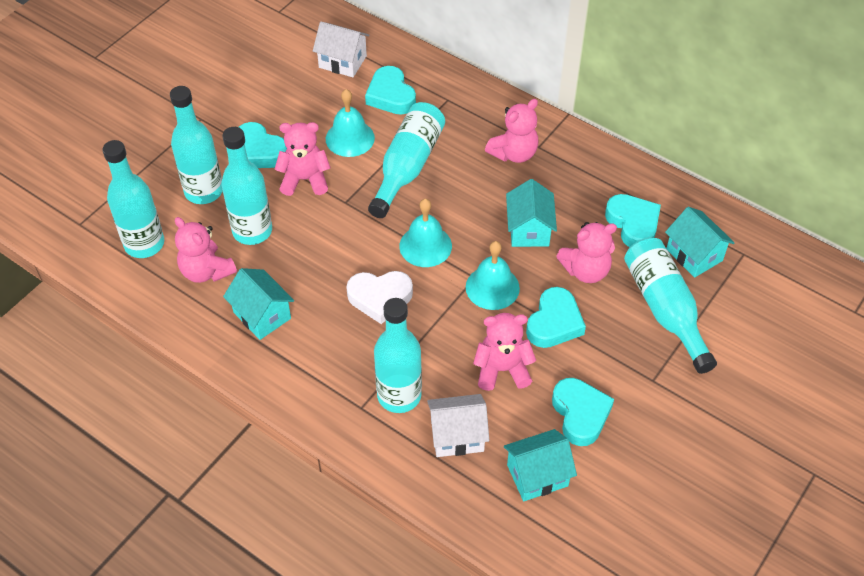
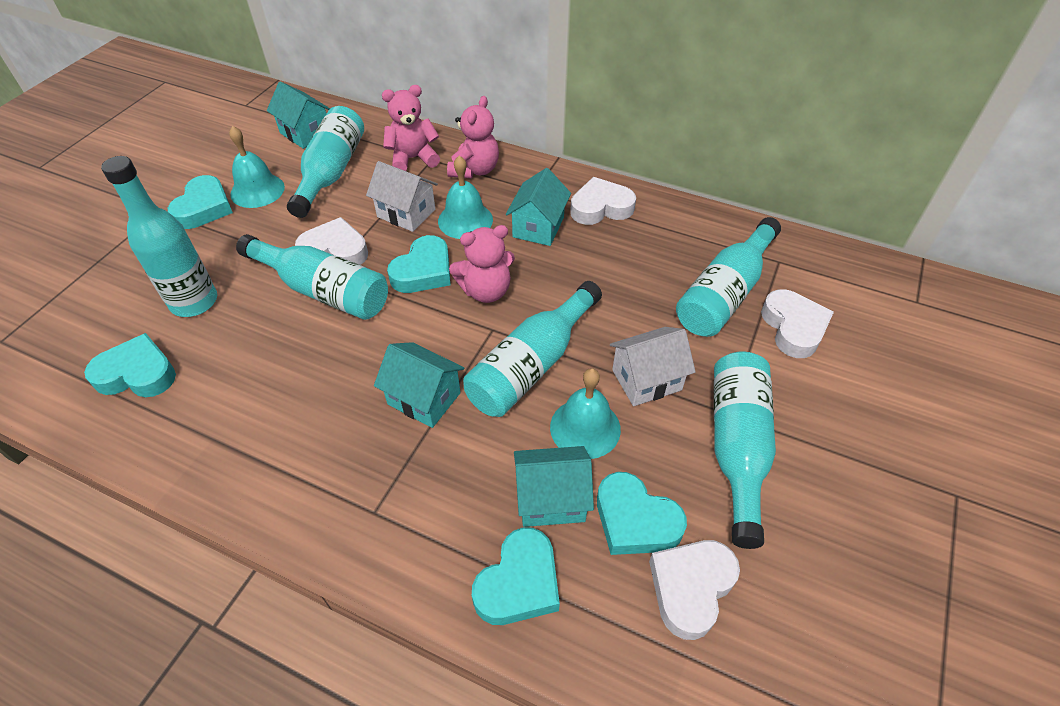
pink teddy bear: [175,217,237,283] [274,122,330,196] [473,313,536,391] [485,99,538,163] [556,222,617,283] = 5 -> [382,85,440,171] [447,96,499,178] [449,225,515,303] = 3
white heart: [346,271,413,324] = 1 -> [295,217,368,265] [570,177,636,225] [649,540,740,640] [761,289,834,358] = 4

